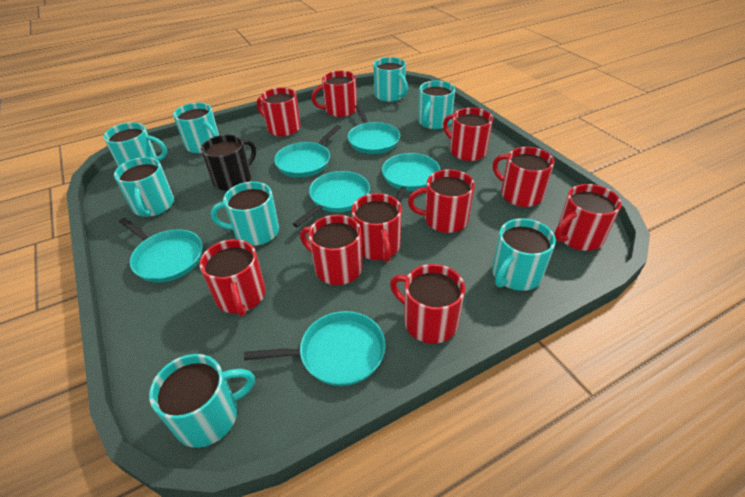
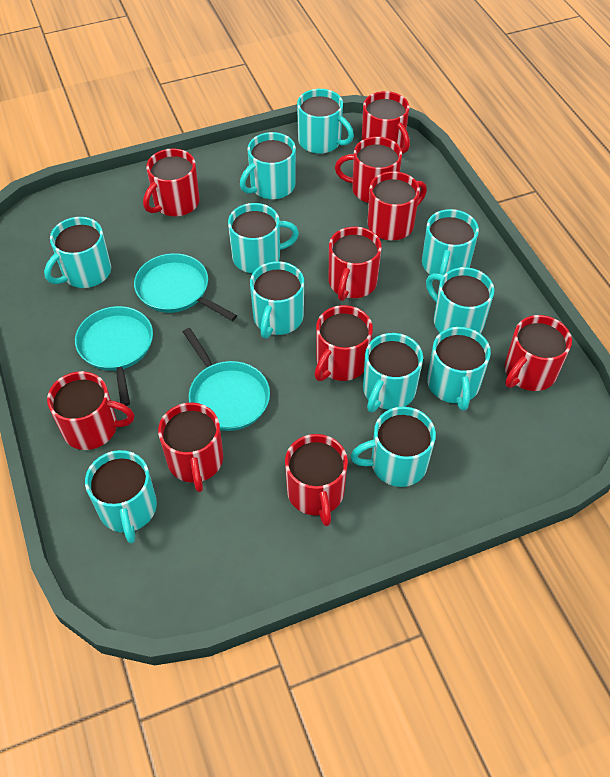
black mug: [201,135,256,191] = 1 -> none = 0
turquoise mug: [103,122,167,167] [114,157,174,217] [149,354,255,448] [173,103,219,153] [211,182,279,246] [373,57,408,102] [418,80,455,129] [492,218,556,291] = 8 -> [44,217,111,288] [85,450,157,543] [228,203,299,273] [240,132,296,199] [250,261,304,339] [297,89,354,154] [351,407,436,487] [363,333,423,412] [422,209,479,282] [426,267,494,333] [427,327,491,411] = 11
turquoise pan: [119,217,203,283] [244,311,386,386] [274,125,341,177] [293,171,370,227] [348,105,400,154] [382,153,440,203] = 6 -> [75,306,153,406] [134,253,237,321] [183,328,270,431] = 3

